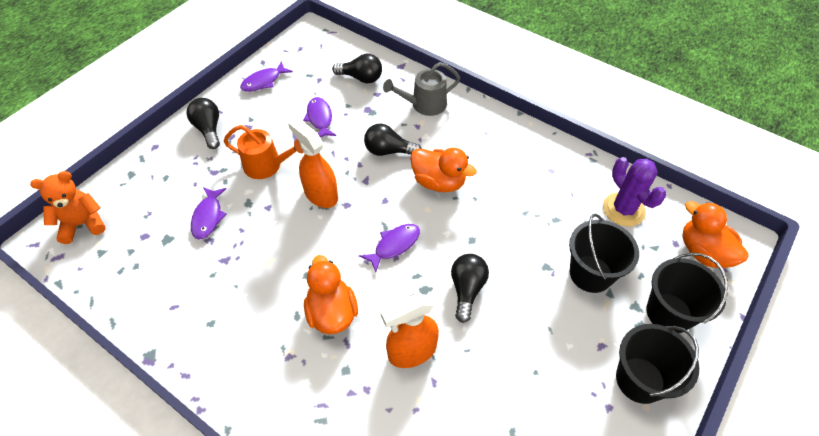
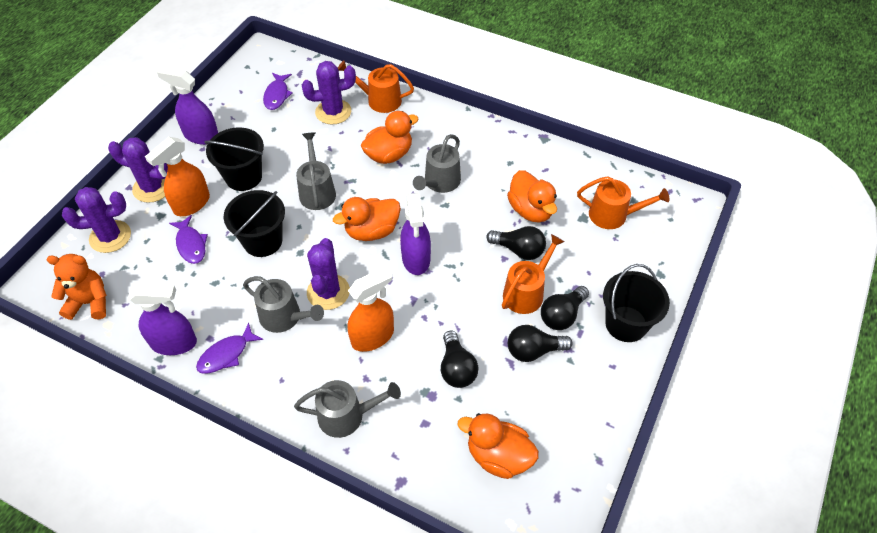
grey watering can: [383,62,460,116] = 1 -> [243,276,324,333] [294,380,401,438] [296,132,336,210] [413,134,461,193] = 4
orange duck: [304,255,358,334] [410,148,477,192] [682,201,748,268] = 3 -> [333,197,401,241] [361,111,418,164] [458,413,539,479] [507,170,557,223] = 4
orange watering can: [224,125,304,179] = 1 -> [338,60,414,113] [502,234,564,314] [577,176,670,229] = 3
purple cactus: [603,157,666,226] = 1 -> [62,187,131,253] [108,137,168,203] [302,61,356,124] [307,238,350,310] = 4
purple fish: [191,187,227,239] [240,61,293,92] [303,97,336,138] [360,224,420,272] = 4 -> [169,215,208,264] [196,323,263,374] [263,73,293,110] = 3
purple spray bottle: none = 0 -> [128,283,197,355] [157,67,218,145] [400,193,431,275] = 3

